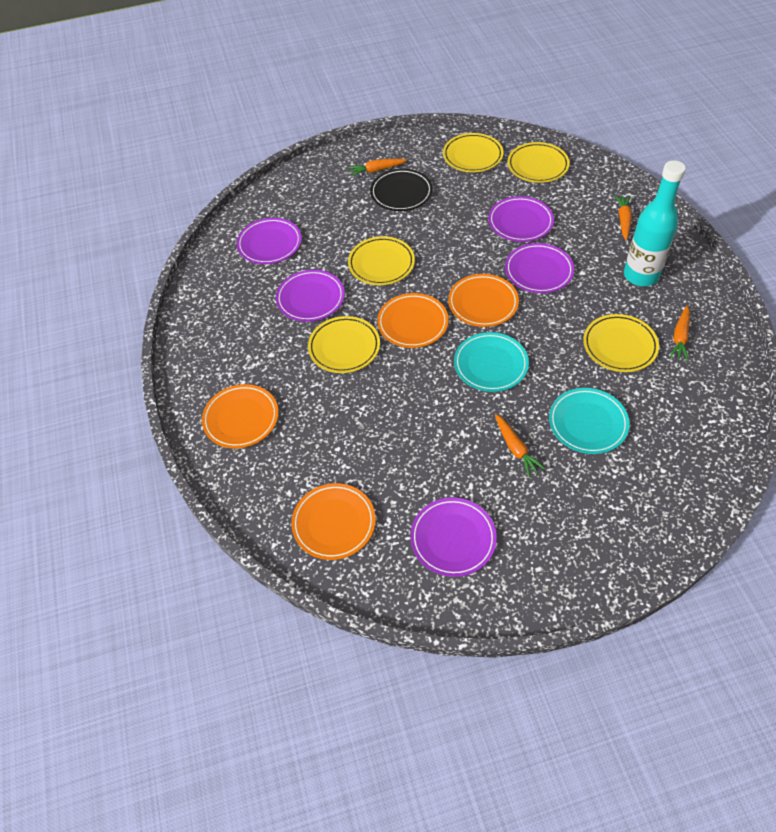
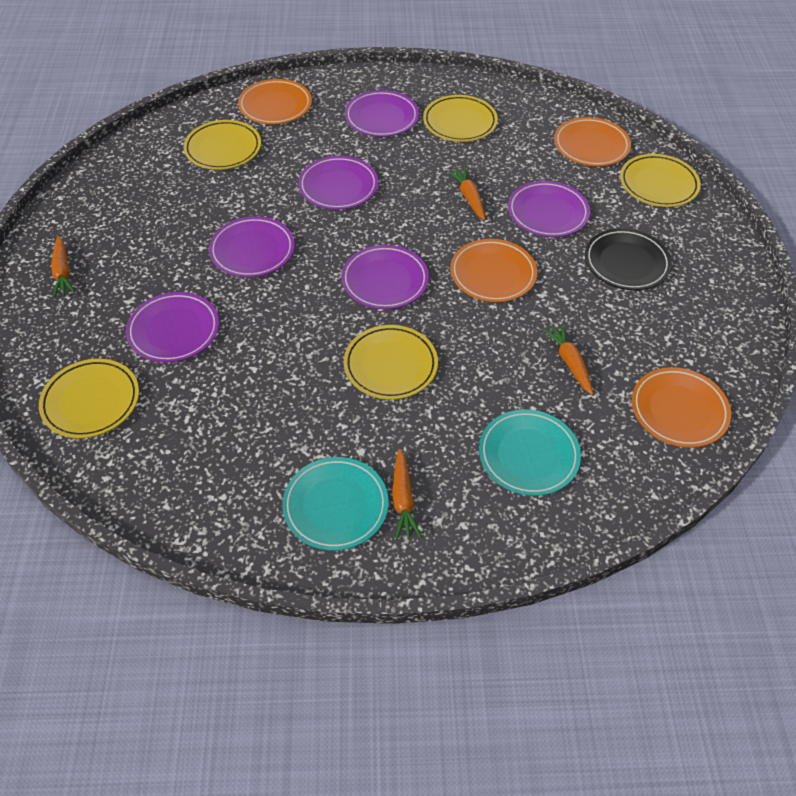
purple plate: [237,218,302,264] [276,270,345,322] [410,498,497,577] [488,196,554,242] [505,243,574,293] = 5 -> [126,292,219,363] [209,216,295,277] [298,156,378,210] [341,245,429,309] [345,90,419,137] [508,181,590,237] = 6
turquoise bottle: [624,160,686,286] = 1 -> none = 0

